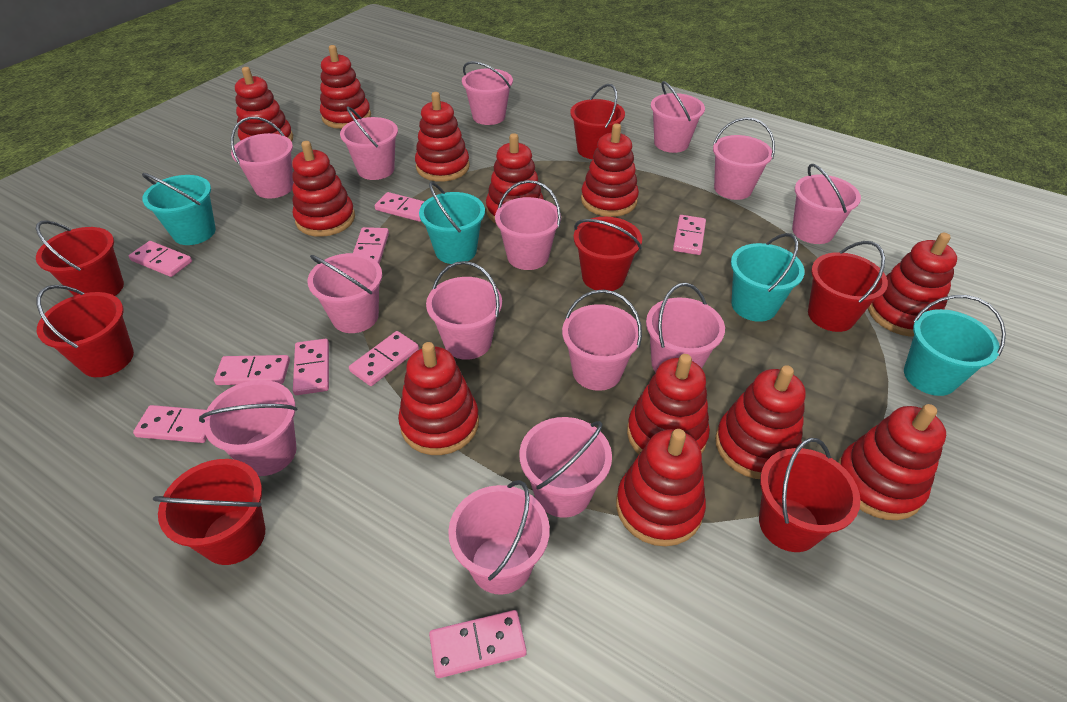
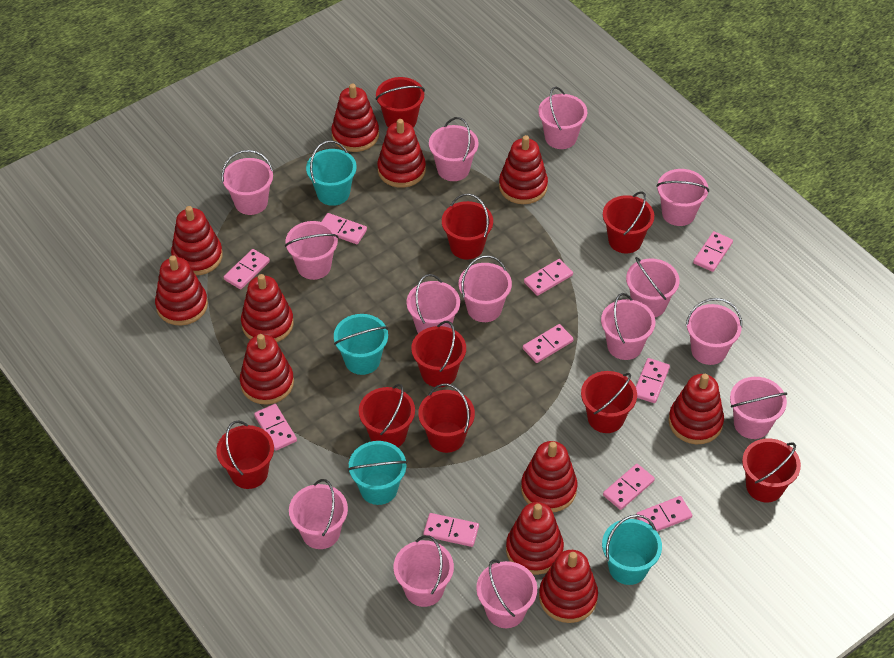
pink domino: [129,241,192,277] [133,405,207,443] [214,355,290,385] [293,339,329,395] [349,331,419,386] [353,227,389,264] [375,192,425,222] [429,610,527,678] [673,215,706,255] = 9 -> [224,249,270,289] [254,404,297,451] [321,213,367,244] [423,513,479,547] [523,324,573,363] [524,259,573,296] [603,464,655,510] [636,358,670,403] [636,496,692,531] [693,231,733,272] = 10
red bucket: [36,220,124,296] [37,285,134,377] [153,459,265,565] [570,84,625,159] [574,217,642,291] [759,438,861,552] [808,241,888,332] = 7 -> [216,420,274,489] [359,384,415,447] [375,77,425,127] [411,321,466,387] [418,384,475,453] [442,193,493,260] [581,371,637,433] [603,191,654,253] [742,438,801,502] = 9
red stacking toy: [235,67,293,142] [292,141,355,237] [320,45,371,129] [398,342,479,455] [415,92,470,182] [486,133,544,223] [581,123,639,217] [616,429,706,546] [627,354,710,455] [715,365,806,479] [838,404,946,520] [868,233,957,337] = 12 -> [155,255,208,325] [171,206,223,275] [240,334,294,405] [241,274,294,342] [331,84,379,152] [377,119,426,188] [499,135,548,204] [506,502,564,575] [521,441,577,512] [539,550,598,623] [668,374,724,444] = 11

